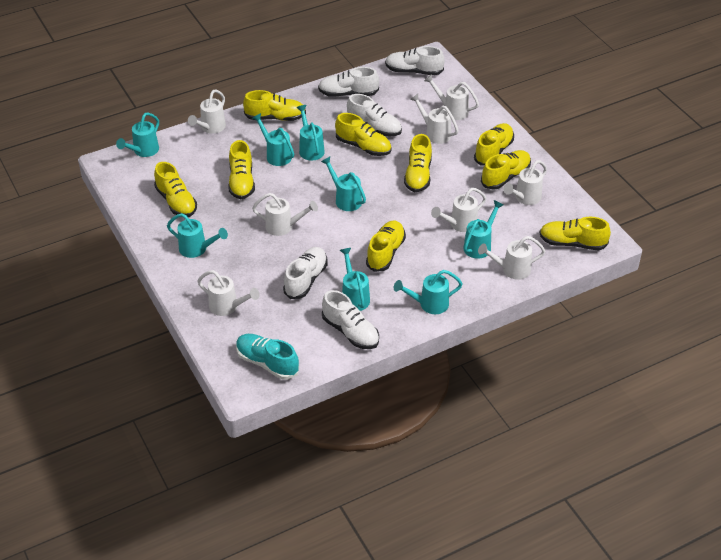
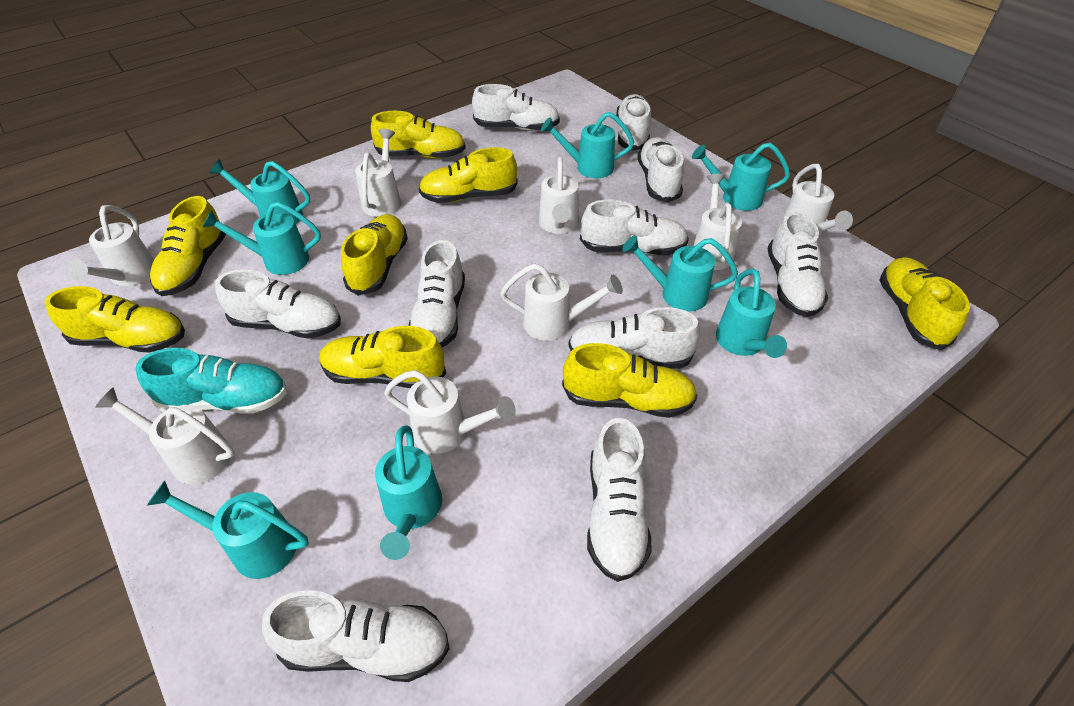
white shoe: [283,247,328,299] [318,67,379,97] [322,290,379,349] [347,94,402,136] [385,46,444,75] = 5 -> [215,269,341,339] [262,590,449,682] [408,240,465,347] [472,84,560,131] [568,307,700,368] [580,199,689,255] [587,418,652,582] [616,94,651,151] [637,137,684,202] [767,212,828,317] = 10
yellow shoe: [154,162,197,217] [228,140,255,199] [243,90,306,121] [335,113,392,156] [366,221,406,272] [404,134,432,192] [474,123,514,166] [481,150,531,190] [539,217,611,250] = 9 -> [45,286,185,353] [150,196,226,296] [320,326,446,388] [341,214,408,296] [371,111,466,159] [419,147,518,203] [562,343,697,418] [879,257,970,350] = 8

